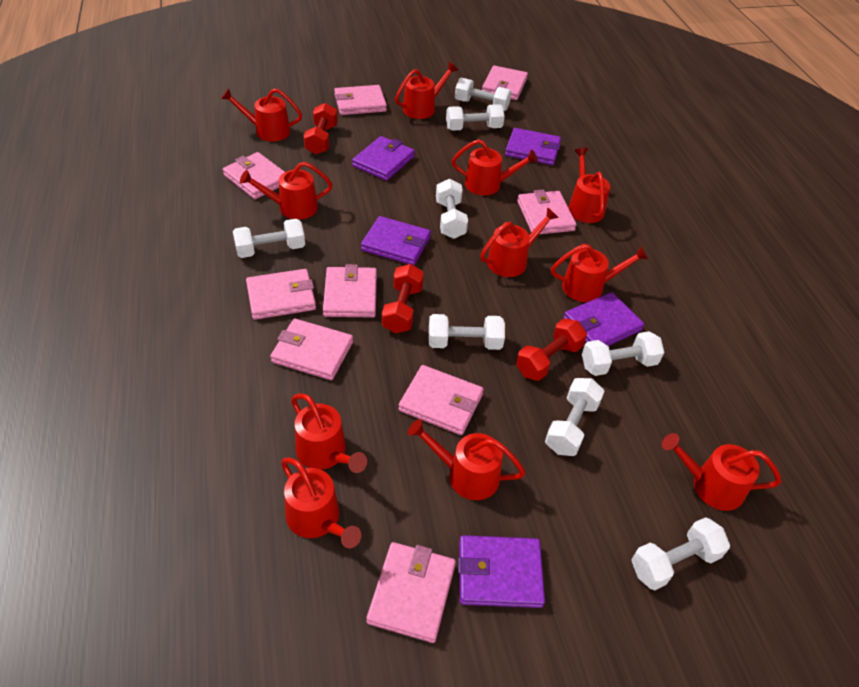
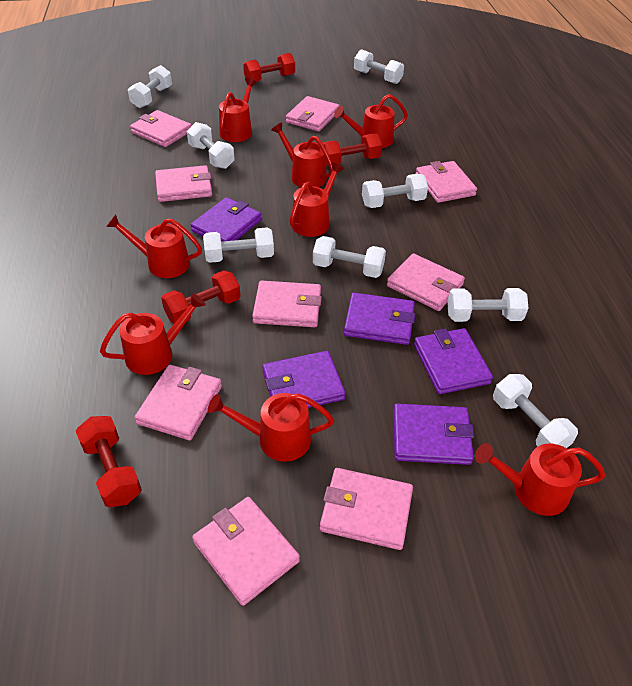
red dumbbell: [304,103,338,155] [382,264,424,333] [516,318,587,381] = 3 -> [76,416,142,507] [161,270,241,323] [243,53,295,82] [323,134,382,166] = 4
red watering can: [221,88,302,142] [240,162,333,220] [281,458,361,548] [291,394,367,473] [395,62,458,119] [408,419,525,500] [452,139,538,195] [480,207,559,277] [551,244,648,302] [568,148,610,223] [662,433,781,511] = 11 -> [100,293,205,375] [106,214,202,278] [208,393,334,462] [219,78,257,142] [271,123,333,188] [290,162,344,237] [334,94,408,148] [475,443,605,516] = 8

